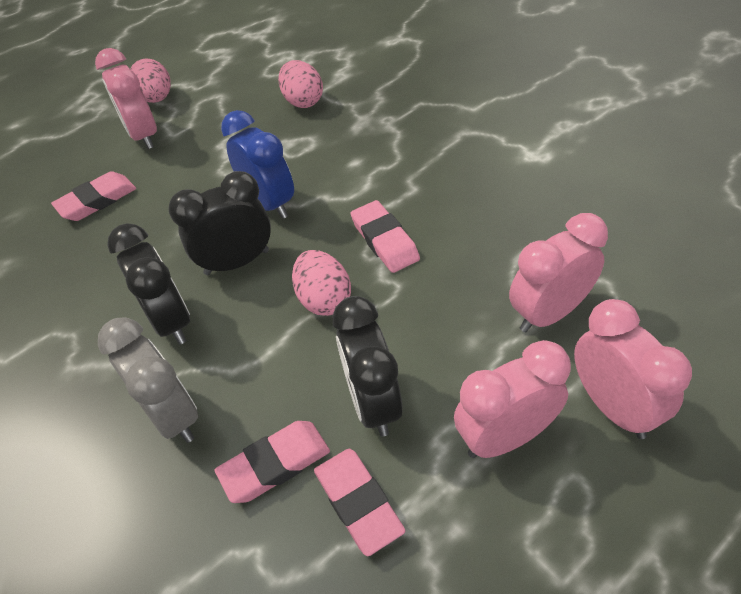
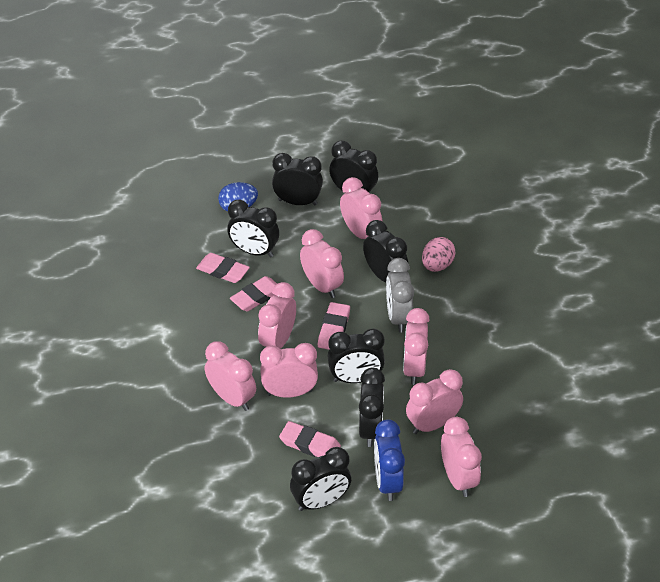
black clock: [107,223,190,345] [168,171,271,275] [333,296,403,436] = 3 -> [227,200,279,257] [272,153,323,205] [290,447,351,511] [327,329,385,383] [329,141,378,193] [359,368,385,447] [363,220,408,282] = 7
blue egg: none = 0 -> [218,182,258,212] = 1
pink clock: [95,48,157,149] [454,340,571,458] [509,213,608,332] [574,299,692,439] = 4 -> [205,341,256,411] [258,282,296,349] [260,343,318,398] [300,229,344,298] [340,177,383,239] [403,308,430,385] [406,369,463,434] [441,417,482,497] = 8
pink egg: [130,58,171,103] [278,60,323,108] [292,250,351,316] = 3 -> [422,237,456,272] = 1

